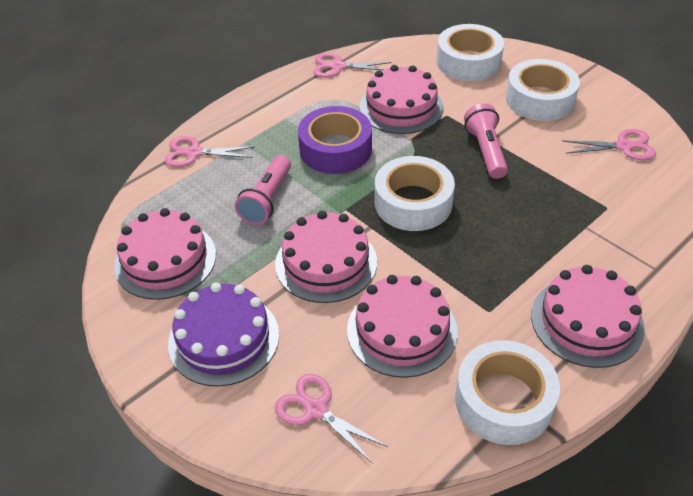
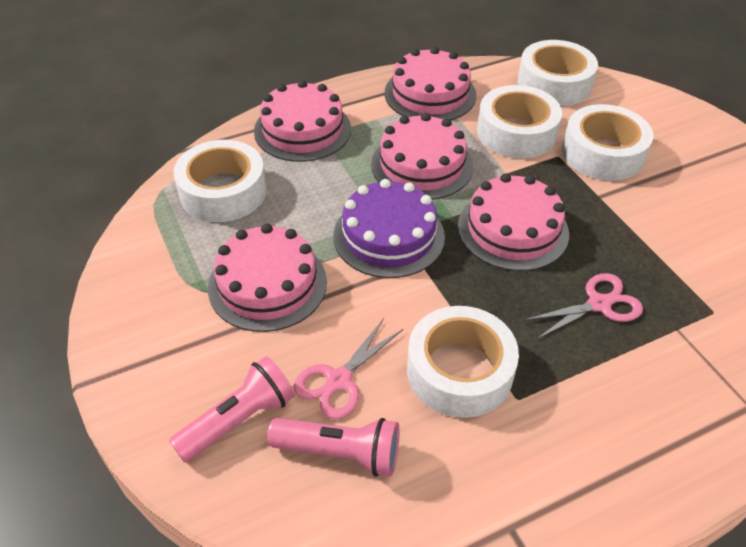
pink scissors: [165,136,255,167] [275,374,388,464] [313,53,392,78] [562,129,656,160] = 4 -> [294,318,403,419] [524,273,643,339] = 2
purple tape: [298,106,372,174] = 1 -> none = 0
white tape: [375,156,455,231] [436,24,504,81] [455,340,560,445] [506,59,580,121] = 4 -> [173,140,266,222] [407,306,519,418] [477,85,562,158] [518,40,598,106] [562,104,653,181] = 5

